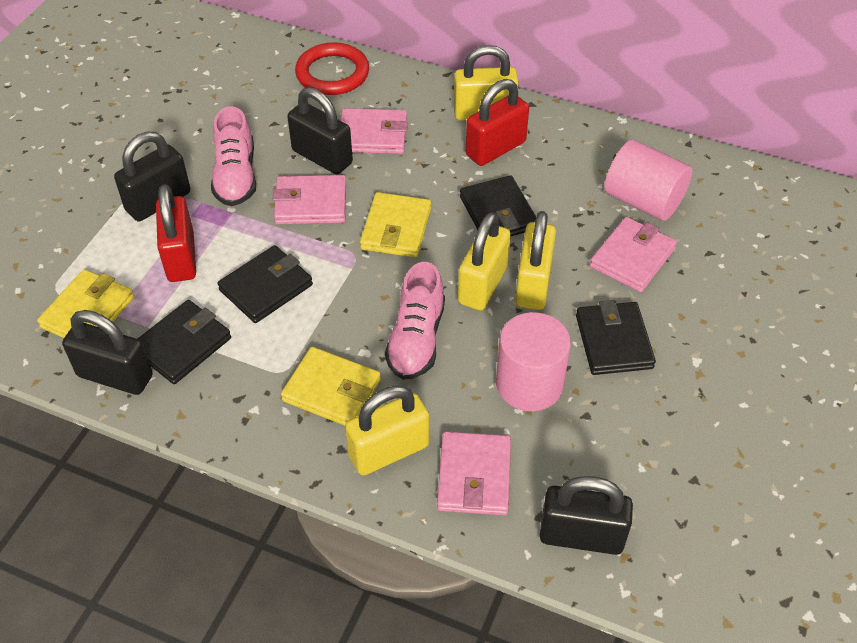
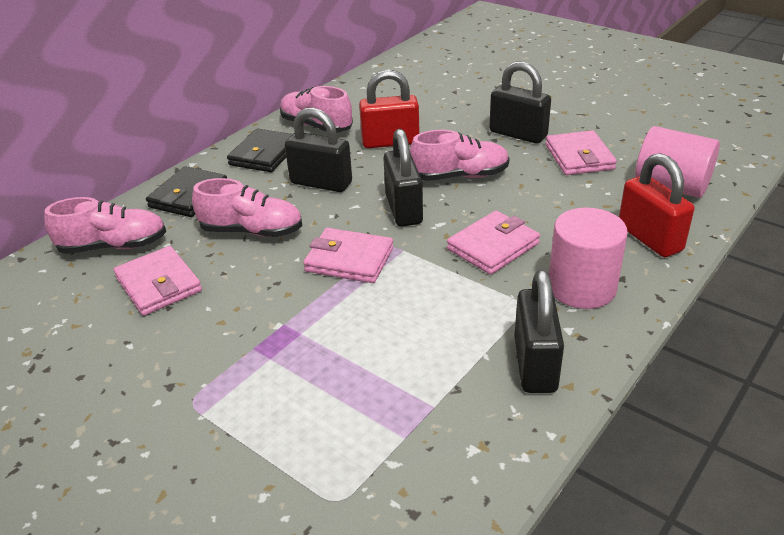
black wallet: [138,300,231,384] [217,245,313,323] [460,175,536,237] [576,300,656,375] = 4 -> [146,166,227,217] [227,128,292,172] = 2
pink shoe: [211,106,256,206] [385,262,445,380] = 2 -> [44,197,166,254] [192,178,302,237] [280,86,353,133] [410,130,510,181] = 4
red ring: [295,42,369,95] = 1 -> none = 0
yellow padlock: [345,386,429,475] [454,45,519,121] [458,212,511,311] [515,211,556,310] = 4 -> none = 0
yellow wallet: [37,269,134,338] [281,347,381,426] [360,192,431,258] = 3 -> none = 0

